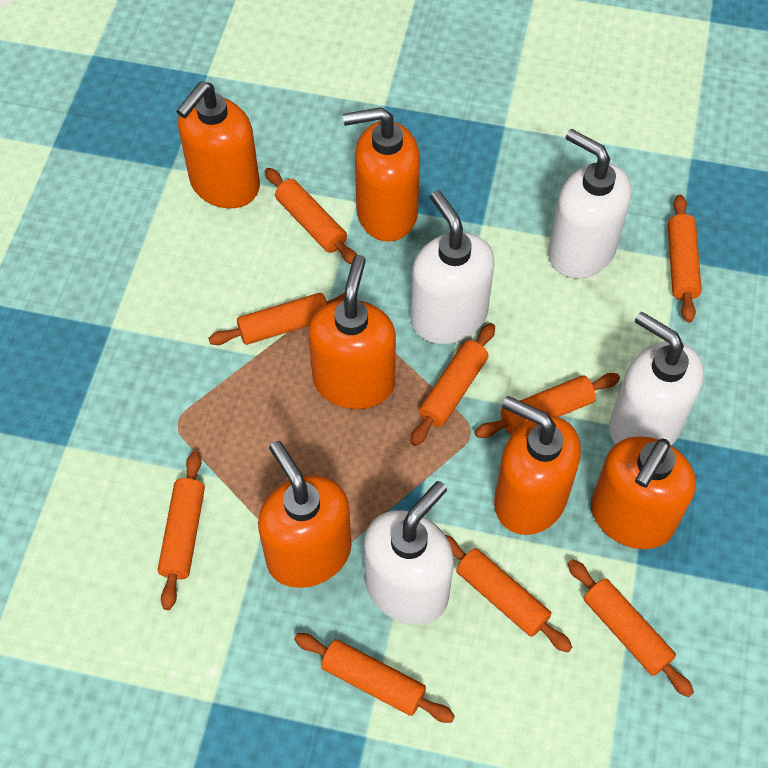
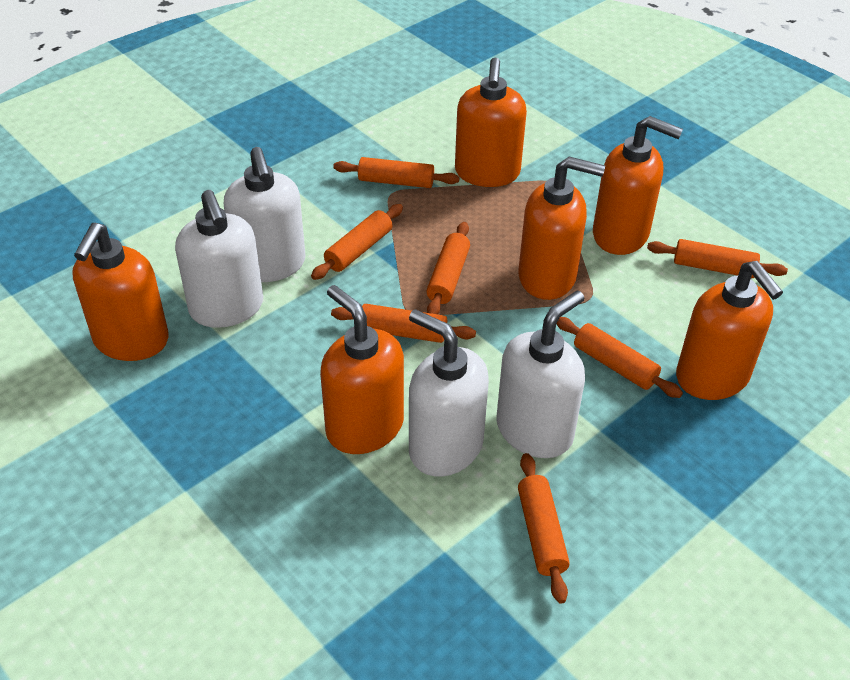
orange rolling pin: [158,451,205,610] [208,293,345,345] [265,168,357,264] [294,633,455,723] [410,323,495,446] [445,535,572,653] [475,373,620,438] [568,559,694,697] [668,195,702,322] = 9 -> [311,204,403,280] [331,304,476,343] [333,157,460,188] [426,222,470,314] [518,453,570,604] [557,317,683,398] [647,239,788,278] = 7

